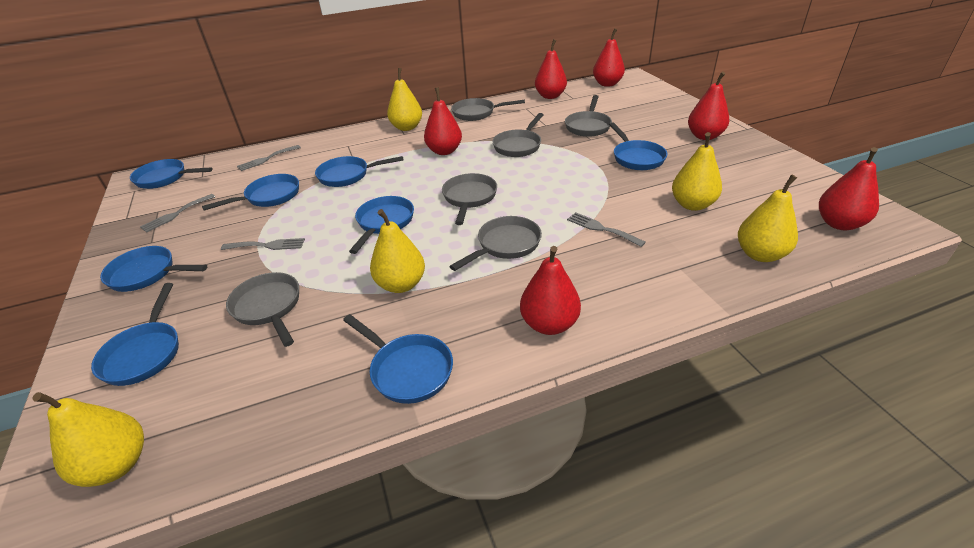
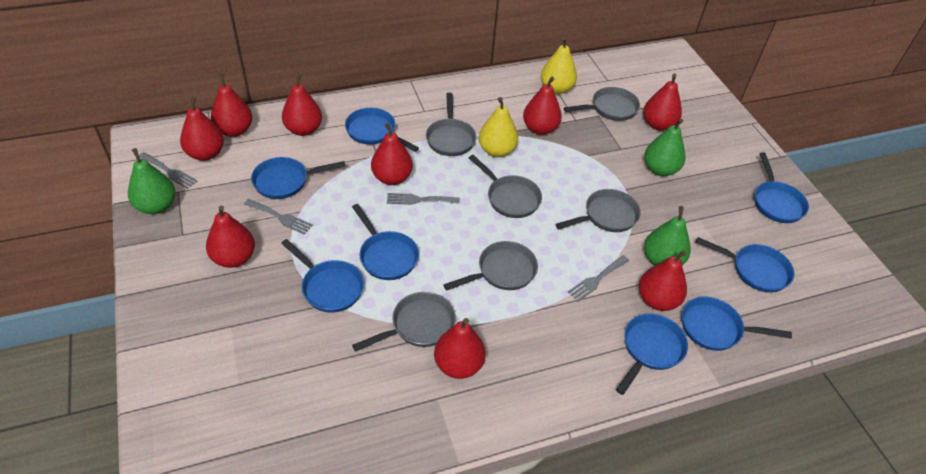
green pear: none = 0 -> [128,148,176,214] [644,119,685,176] [644,206,690,266] = 3
red pear: [424,87,462,155] [520,246,581,335] [535,39,567,99] [593,28,625,87] [688,72,729,140] [819,147,879,230] = 6 -> [180,97,224,161] [206,205,255,268] [211,74,252,137] [282,74,322,136] [371,123,413,185] [434,318,486,379] [523,77,562,135] [639,250,687,311] [643,73,682,131] = 9
yellow pear: [33,392,144,487] [370,209,425,293] [387,68,422,131] [672,132,722,211] [738,174,798,262] = 5 -> [479,97,518,157] [541,37,577,94] = 2

